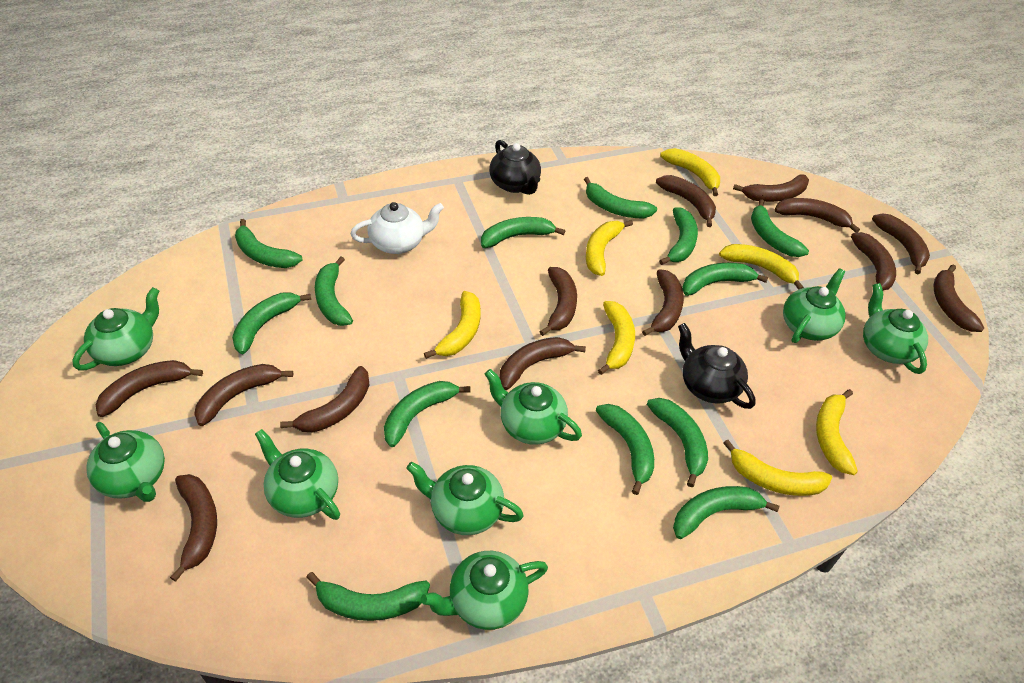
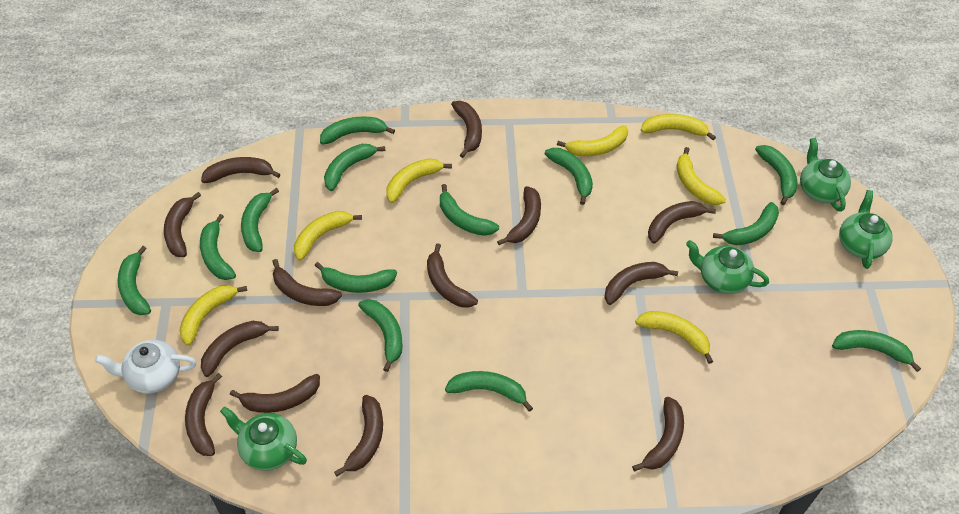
black teapot: [489,140,541,195] [678,323,755,409] = 2 -> none = 0
green teapot: [72,287,159,370] [86,422,165,502] [255,429,340,520] [406,462,524,535] [421,551,548,630] [485,369,582,445] [783,268,845,343] [863,283,928,374] = 8 -> [220,406,307,471] [686,240,769,294] [800,138,851,212] [839,190,893,269] = 4

